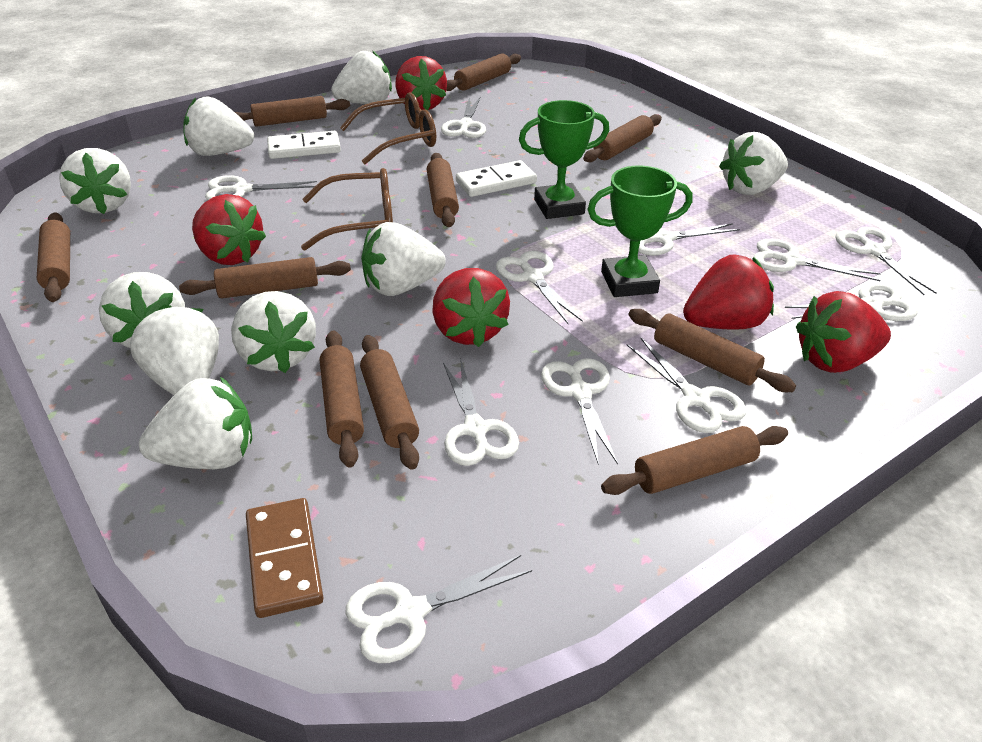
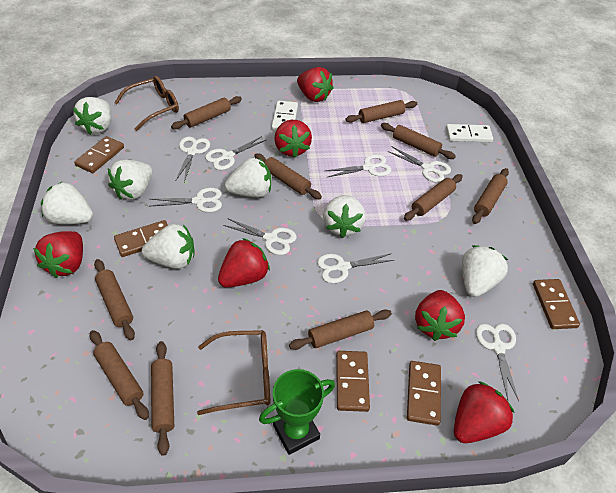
brown domino: [246,498,323,618] = 1 -> [74,136,124,173] [114,220,168,257] [336,351,370,412] [407,361,441,426] [533,279,580,329] = 5
green trophy: [519,100,609,219] [587,166,692,297] = 2 -> [259,369,335,455] = 1
red strawberry: [192,194,266,265] [395,56,447,110] [432,268,510,347] [683,254,774,329] [796,291,891,373] = 5 -> [33,231,83,278] [218,238,270,287] [274,120,312,158] [297,67,333,102] [415,290,465,341] [454,381,514,443] = 6
white scissors: [205,175,317,200] [345,555,532,663] [441,98,486,138] [443,358,519,466] [496,251,583,324] [541,358,618,465] [627,338,746,433] [638,223,740,256] [753,239,881,281] [785,283,918,321] [835,227,937,295] = 11 -> [150,188,222,212] [176,137,210,182] [205,136,266,170] [223,219,297,255] [317,254,395,283] [325,154,391,178] [387,147,451,183] [476,324,519,401] = 8
white strawberry: [59,148,131,214] [99,272,185,348] [130,305,219,395] [139,377,252,469] [184,96,254,156] [231,291,316,373] [331,50,392,104] [361,222,446,296] [719,132,788,195] = 9 -> [41,182,93,224] [73,97,111,135] [108,160,153,200] [142,224,194,269] [225,158,271,197] [323,195,366,238] [462,245,508,297] = 7

